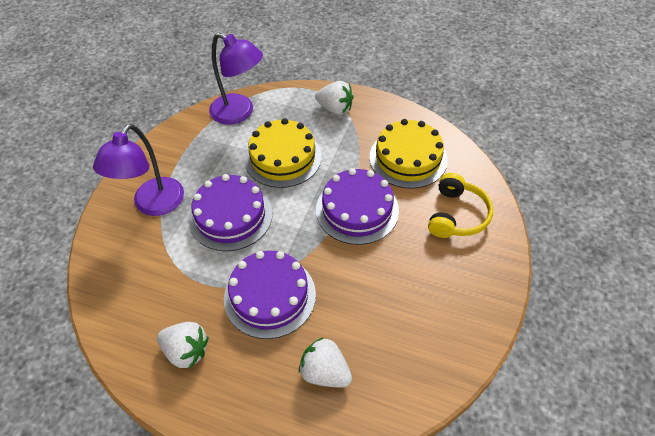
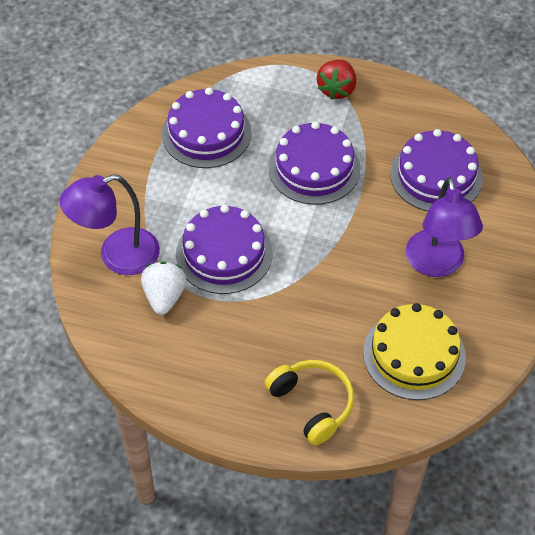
purple cake: [189,174,272,251] [224,251,316,339] [316,168,399,245] = 3 -> [162,88,252,168] [176,205,272,294] [269,121,360,205] [390,129,483,211] = 4
red strawberry: none = 0 -> [317,59,356,100] = 1
white strawberry: [157,322,209,369] [299,337,352,387] [315,81,353,115] = 3 -> [141,262,187,315] = 1
yellow cake: [244,118,322,188] [369,119,448,189] = 2 -> [363,303,466,400] = 1

